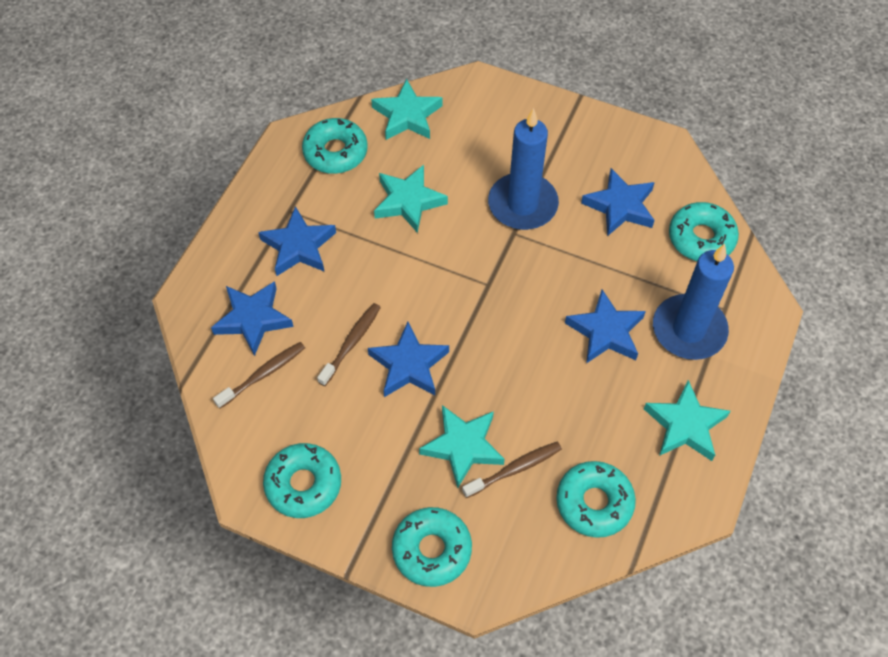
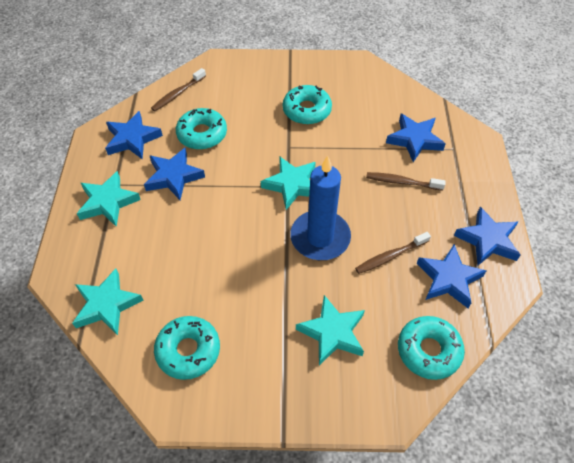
blue candle: [488,108,559,230] [653,244,734,360] = 2 -> [290,155,351,260] = 1
turquoise donut: [263,443,341,518] [302,118,368,174] [392,507,472,587] [556,461,636,538] [669,202,739,261] = 5 -> [154,316,220,380] [176,108,227,150] [283,85,332,125] [398,316,465,380] = 4

